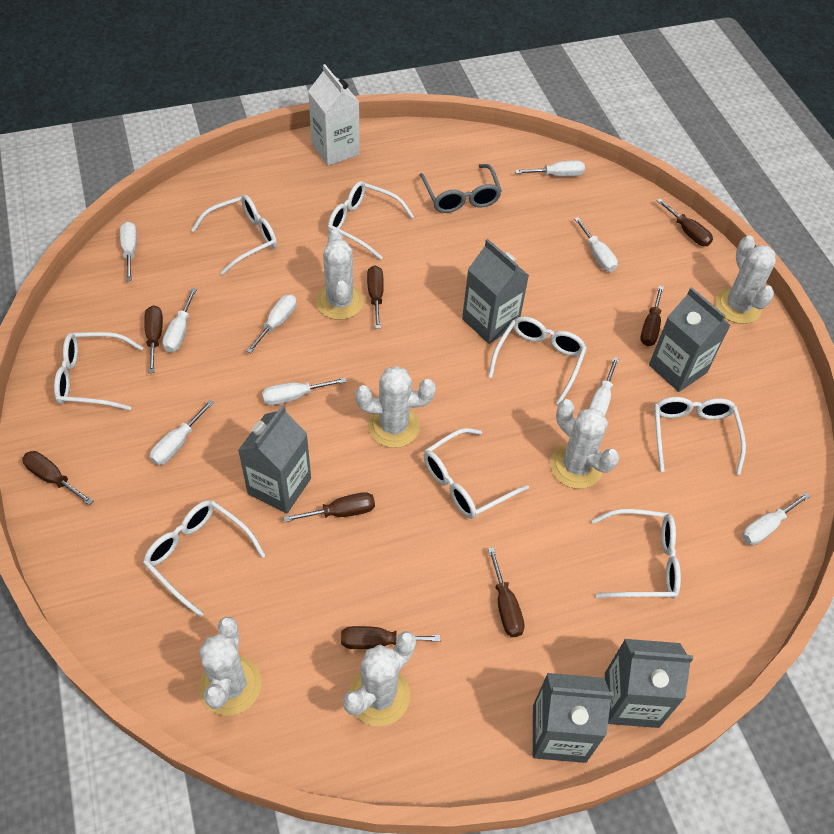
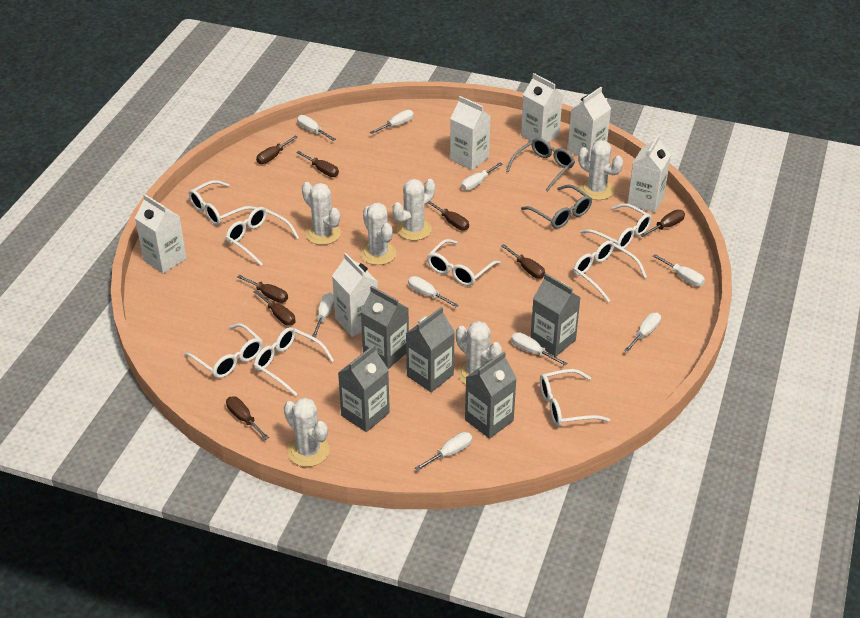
grey glasses: [420,164,502,213] = 1 -> [506,138,575,191] [521,185,592,229] = 2
white carton: [308,64,360,166] = 1 -> [135,194,187,274] [332,253,378,337] [450,96,491,170] [521,73,563,143] [568,87,611,161] [627,135,671,213] = 6

